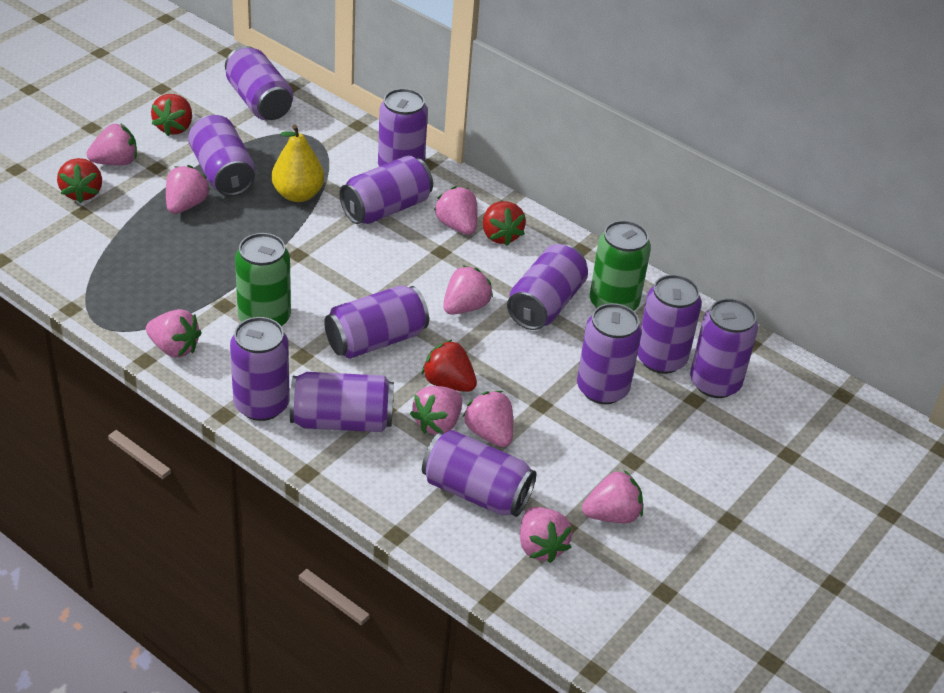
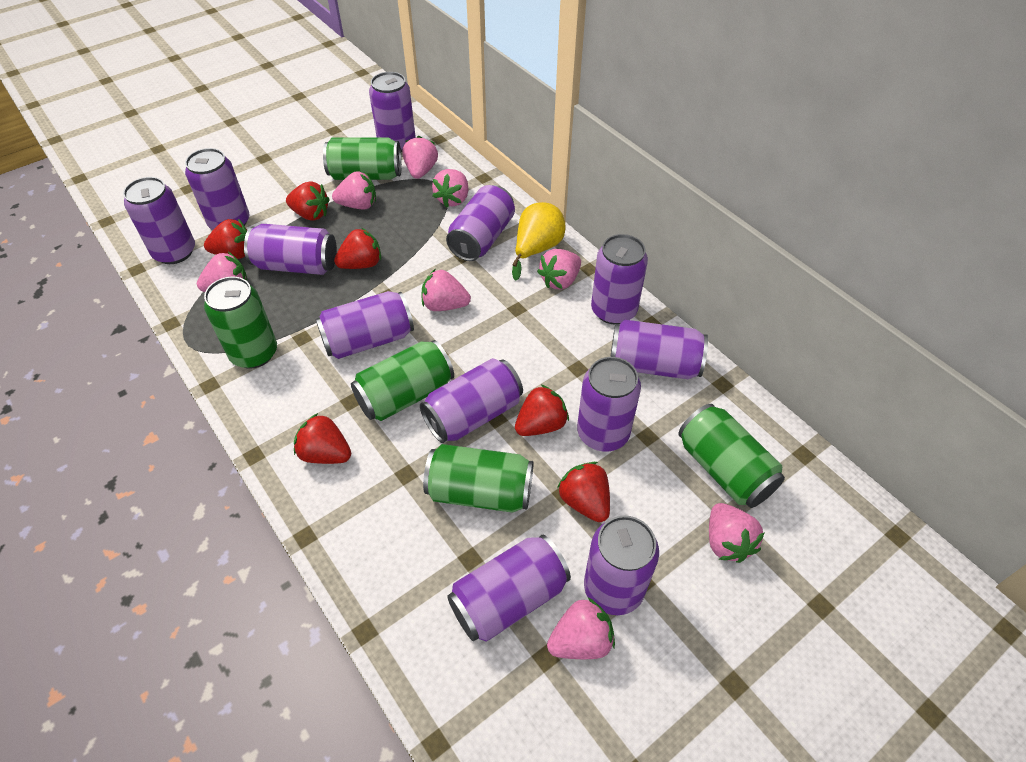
green can: [235,233,291,327] [590,220,651,311] = 2 -> [204,277,277,369] [323,137,402,180] [351,340,454,421] [423,444,534,513] [679,404,785,508] = 5
pink strawberry: [87,123,137,166] [146,309,201,358] [166,165,210,214] [410,386,462,435] [434,186,478,235] [443,265,493,315] [463,391,513,447] [520,507,572,563] [582,470,643,523] = 9 -> [197,252,247,292] [332,171,376,210] [402,136,438,179] [421,269,471,311] [432,169,468,208] [537,249,581,290] [547,598,615,659] [709,503,765,563] = 8
red strawberry: [57,158,102,203] [151,94,192,136] [422,340,477,392] [483,201,526,246] = 4 -> [204,219,247,259] [286,181,330,221] [294,413,351,464] [334,228,381,269] [515,385,569,436] [557,462,610,522] = 6

